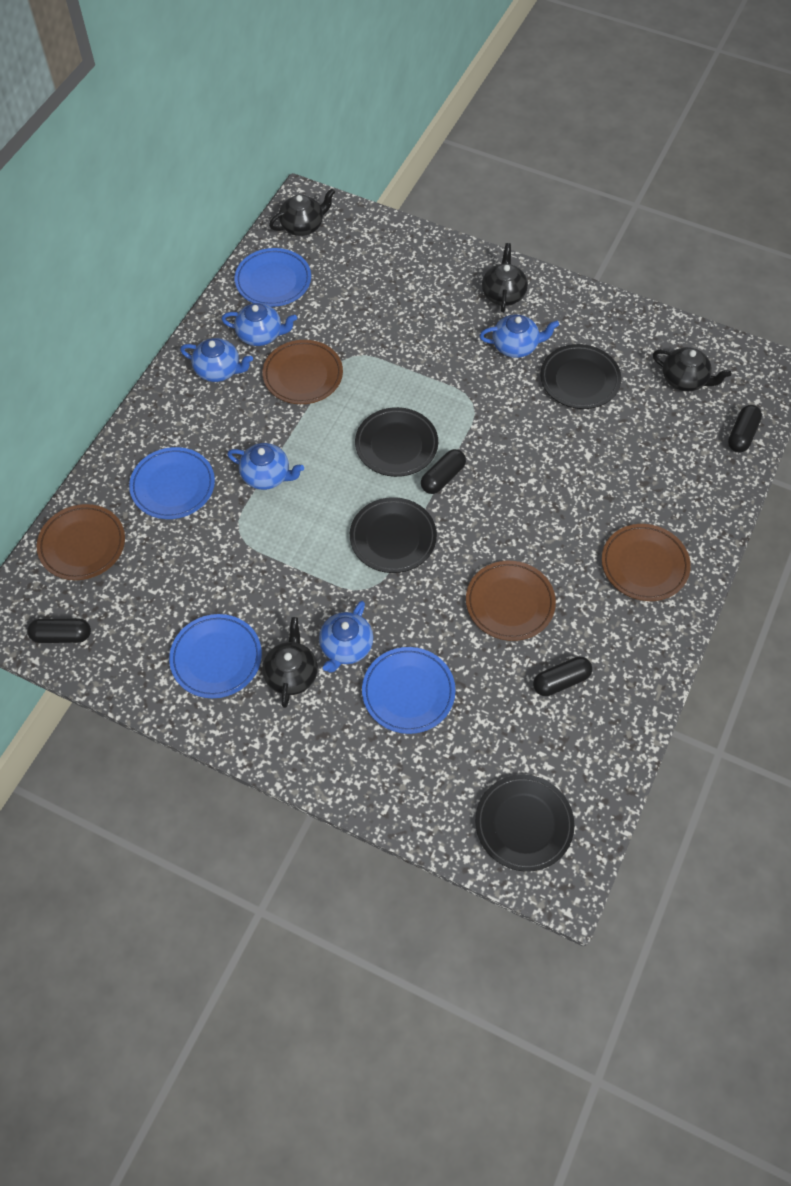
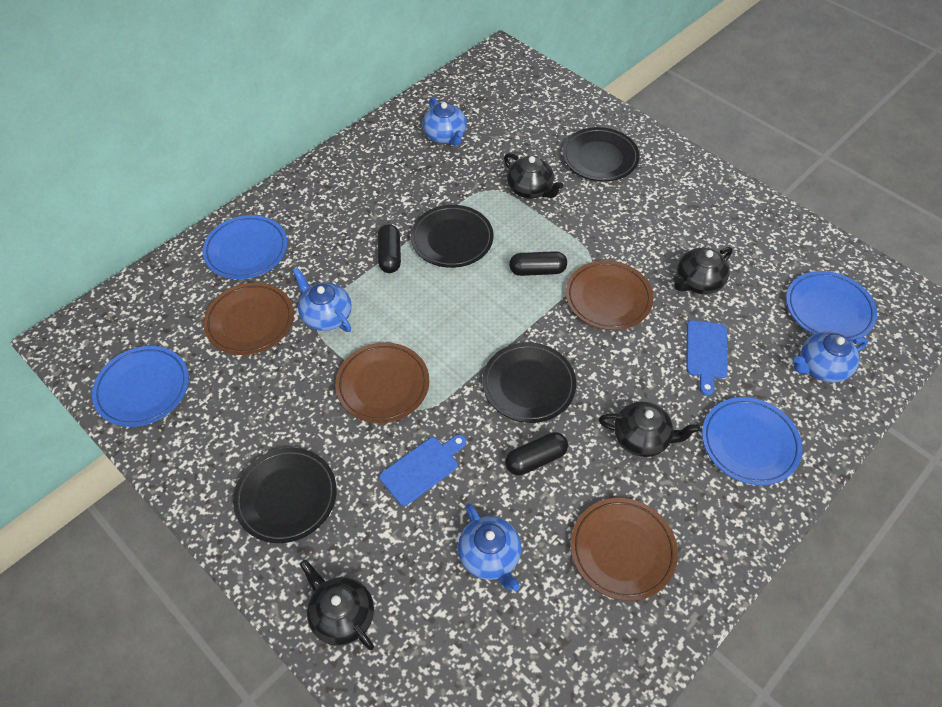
black capsule: [27,618,91,643] [421,449,466,494] [533,657,592,696] [728,405,762,452] = 4 -> [378,224,401,273] [505,432,568,475] [509,251,567,276] = 3
blue cutting board: none = 0 -> [380,435,466,506] [686,320,728,395] = 2
blue teapot: [180,338,253,382] [221,303,297,346] [227,443,304,490] [319,601,373,673] [479,315,559,358] = 5 -> [292,267,352,332] [422,97,467,146] [458,503,521,591] [794,331,868,382] = 4

